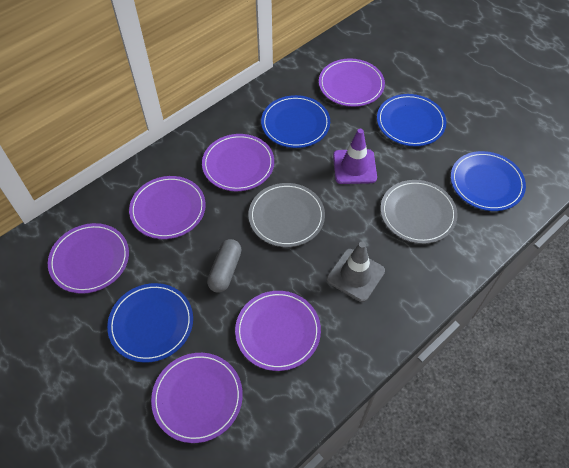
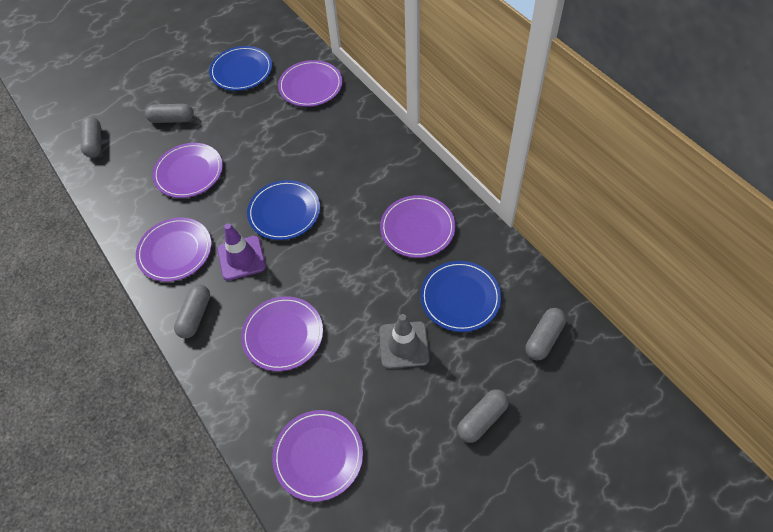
blue plate: [107,283,193,363] [261,95,330,148] [377,94,446,146] [451,151,526,211] = 4 -> [209,46,272,91] [247,180,320,240] [420,261,501,332] = 3
grey capsule: [207,239,242,293] = 1 -> [81,117,101,158] [145,104,194,123] [174,284,210,338] [457,389,509,443] [526,308,566,361] = 5
grey plate: [248,183,325,247] [381,180,458,244] = 2 -> none = 0

